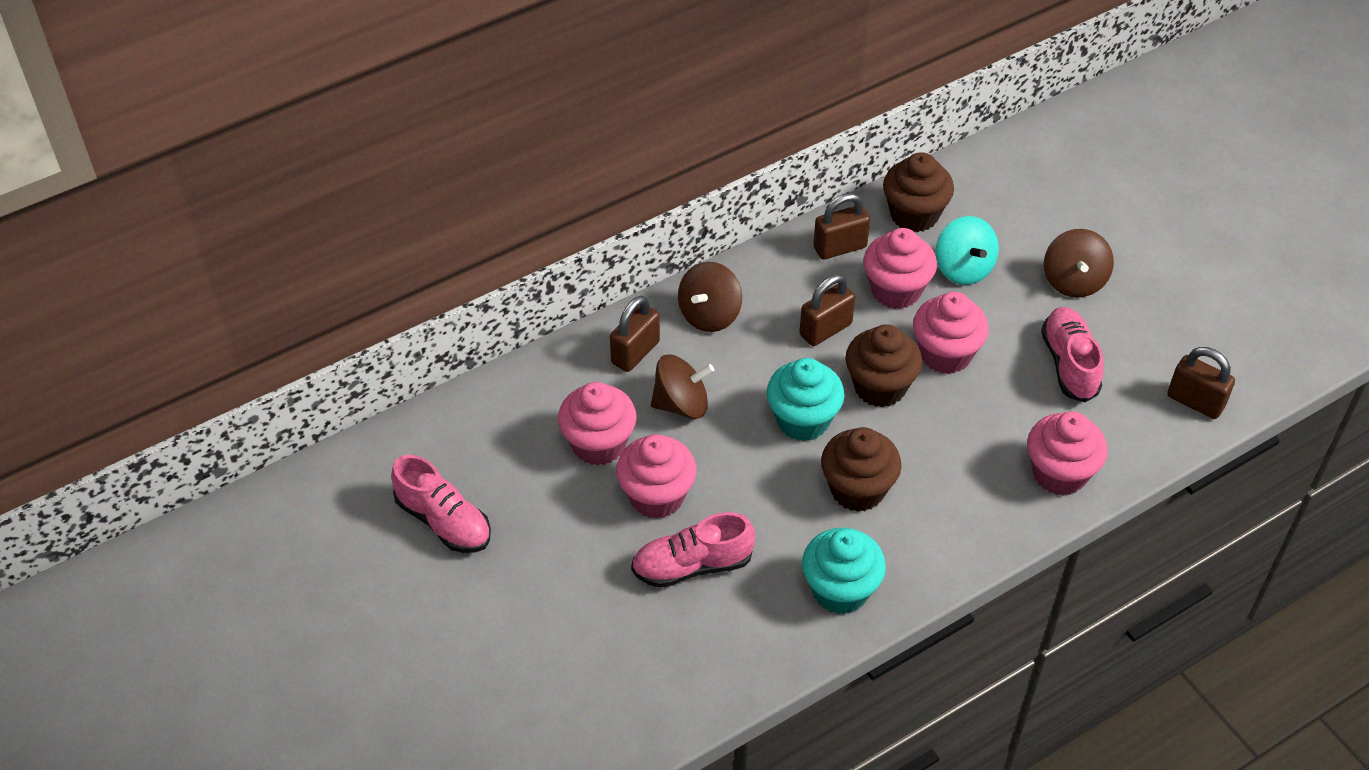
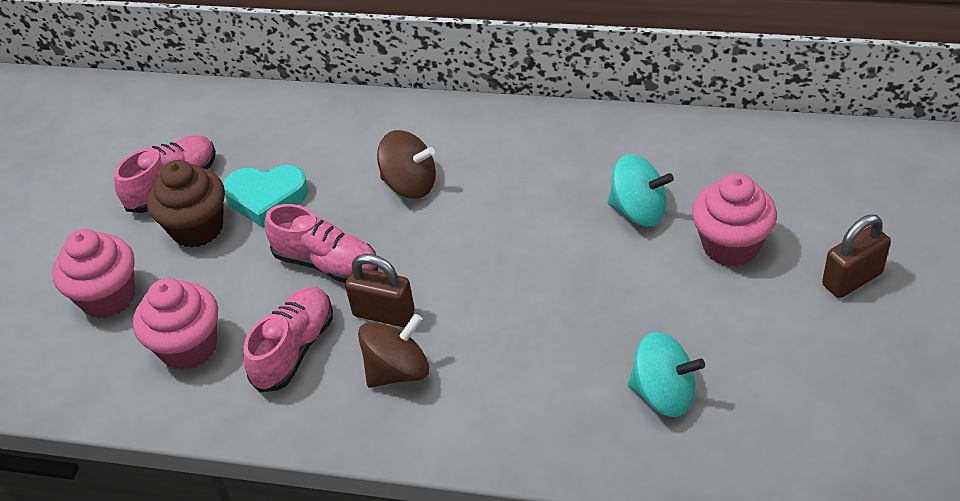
brown cupcake: [821,427,901,512] [845,324,922,408] [883,152,954,233] = 3 -> [147,160,225,248] = 1
brown padlock: [610,296,660,372] [799,274,855,346] [813,193,870,260] [1167,347,1235,419] = 4 -> [345,254,415,327] [822,215,891,298] = 2
brown spinning top: [651,354,714,419] [678,262,742,332] [1044,229,1114,298] = 3 -> [358,314,429,388] [377,130,436,199] = 2
pink cupcake: [558,382,637,466] [616,434,697,519] [864,228,937,309] [913,292,989,374] [1027,411,1108,496] = 5 -> [52,229,135,318] [133,278,218,370] [692,173,777,267] = 3
turquoise cupcake: [766,358,844,441] [802,528,886,614] = 2 -> none = 0
turquoise heart: none = 0 -> [223,165,309,228] = 1
turquoise spinning top: [936,216,999,285] = 1 -> [607,154,674,227] [628,332,705,417] = 2

